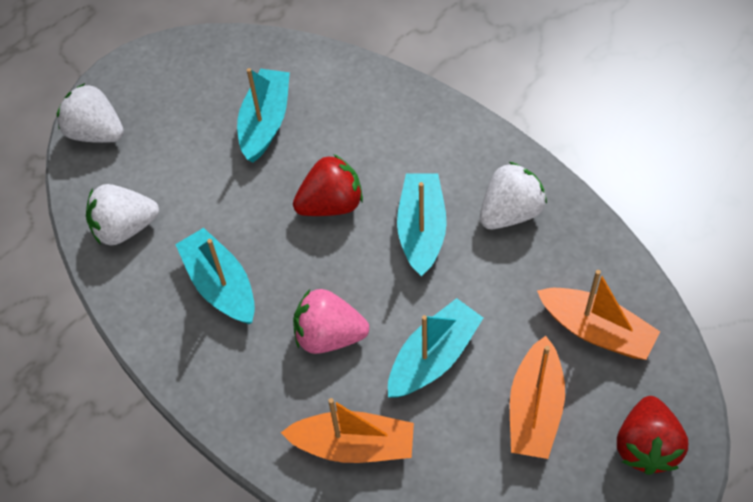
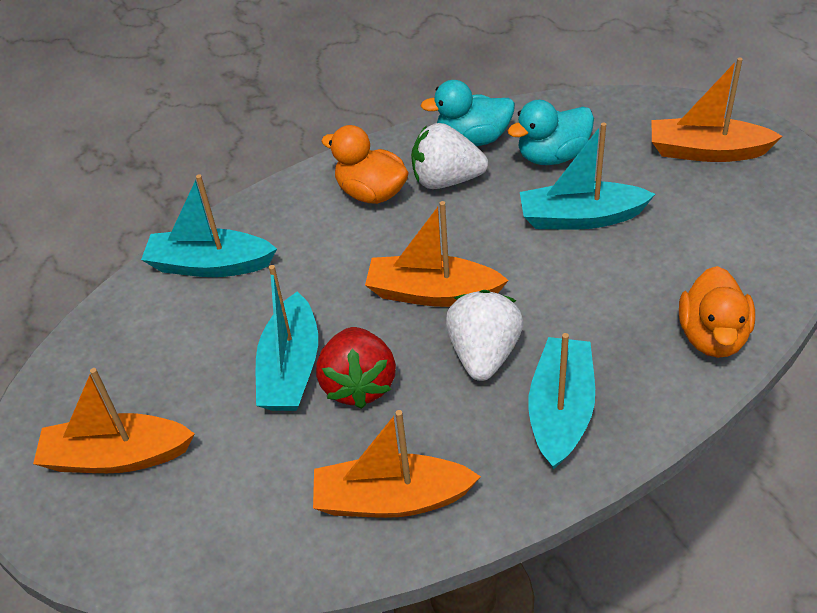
orange boat: [280,398,414,463] [510,336,565,459] [537,270,660,360] = 3 -> [33,368,195,473] [313,410,481,518] [365,201,509,307] [652,57,782,162] = 4
orange duck: none = 0 -> [321,125,409,204] [679,266,755,358] = 2
pink strawberry: [293,289,369,354] = 1 -> none = 0
red strawberry: [293,154,363,216] [617,396,688,475] = 2 -> [316,327,396,409] = 1
turquoise duck: none = 0 -> [421,80,515,146] [508,100,594,165] = 2
white strawberry: [57,83,124,143] [86,184,159,246] [480,162,547,229] = 3 -> [411,123,488,189] [446,290,524,381] = 2

